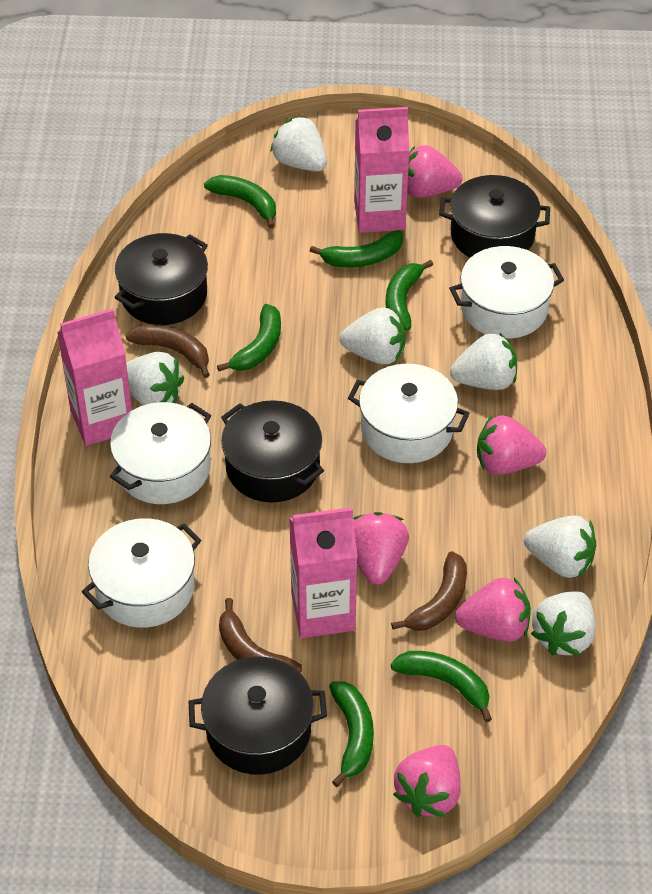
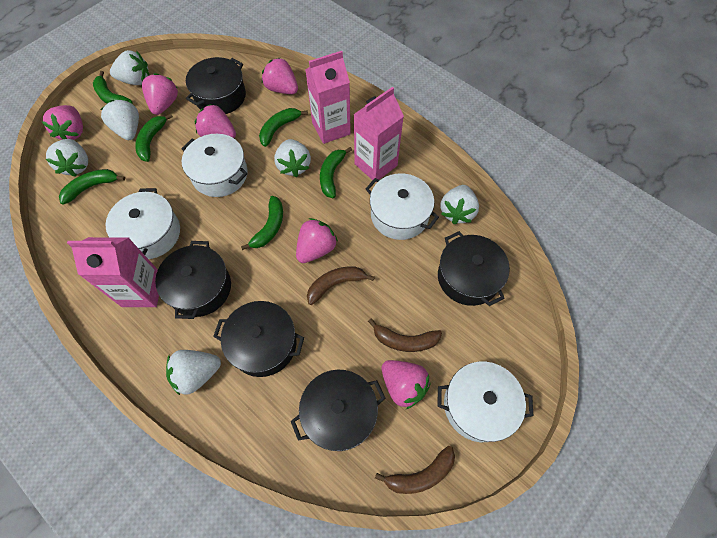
black pot: [114,233,208,325] [189,657,327,775] [221,400,324,503] [439,175,550,258] = 4 -> [155,241,231,319] [186,57,246,114] [213,301,304,377] [291,370,386,451] [438,231,510,306] = 5
pink strawberry: [353,512,409,585] [393,745,461,817] [407,145,463,198] [455,577,531,642] [477,415,546,475] = 5 -> [42,105,83,140] [142,73,178,115] [195,104,236,138] [262,58,298,94] [296,218,338,263] [382,360,430,409] = 6

